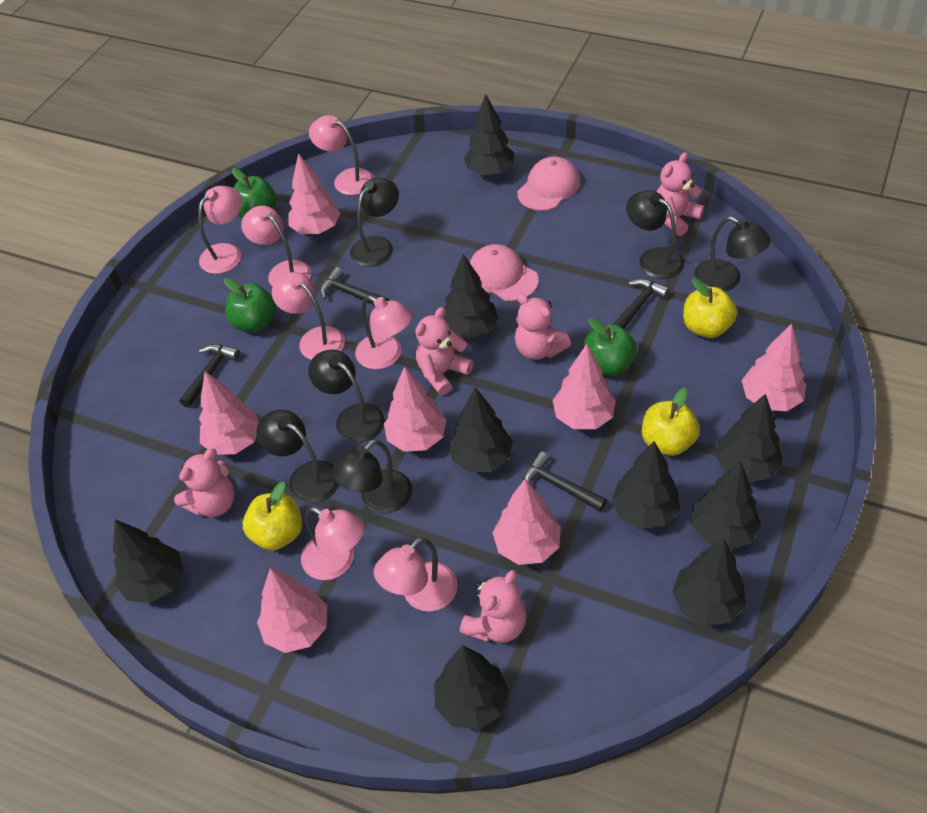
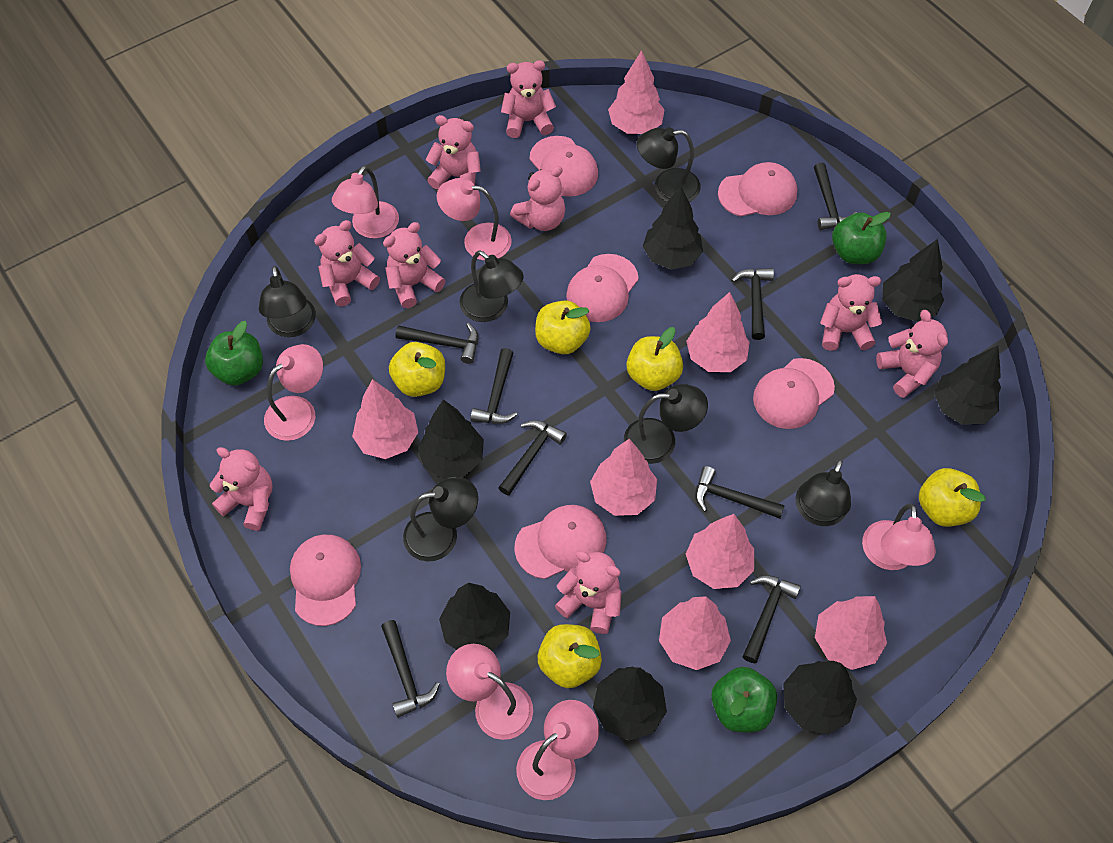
black hammer: [180,344,240,408] [320,267,390,305] [523,451,607,511] [614,279,670,329] = 4 -> [381,620,440,718] [395,323,478,364] [471,348,517,424] [498,420,567,496] [695,466,785,519] [731,268,774,340] [742,575,801,663] [814,163,857,230] = 8
black tree: [113,519,183,603] [435,645,509,730] [443,254,498,339] [449,387,513,472] [464,94,514,176] [612,441,680,529] [672,539,746,626] [691,461,761,549] [715,394,783,482] = 9 -> [418,399,484,478] [439,583,510,651] [593,666,667,741] [643,187,703,270] [783,661,857,734] [882,239,944,322] [934,346,1001,425] = 7
pink cap: [469,244,539,301] [517,156,580,211] = 2 -> [290,535,361,626] [515,505,606,579] [530,136,598,197] [566,254,639,322] [718,162,797,217] [753,358,835,429] = 6
pink lamp: [198,186,242,274] [241,205,311,287] [272,272,345,360] [301,507,365,580] [309,115,374,195] [355,295,413,369] [374,538,458,611] = 7 -> [264,344,323,441] [332,166,399,239] [437,178,512,261] [446,644,533,740] [516,700,599,800] [862,503,936,570] = 6
pink teddy bear: [174,448,235,517] [415,307,473,395] [460,570,526,643] [515,293,571,360] [657,152,704,236] = 5 -> [210,447,273,531] [314,220,380,307] [383,222,446,308] [426,115,481,189] [501,60,556,138] [510,166,565,231] [555,551,622,634] [820,274,882,351] [876,310,948,398] = 9
yellow apple: [243,482,302,551] [642,388,700,456] [683,278,737,338] = 3 -> [389,342,445,397] [535,301,591,354] [538,624,602,688] [627,327,683,391] [919,468,986,527] = 5

